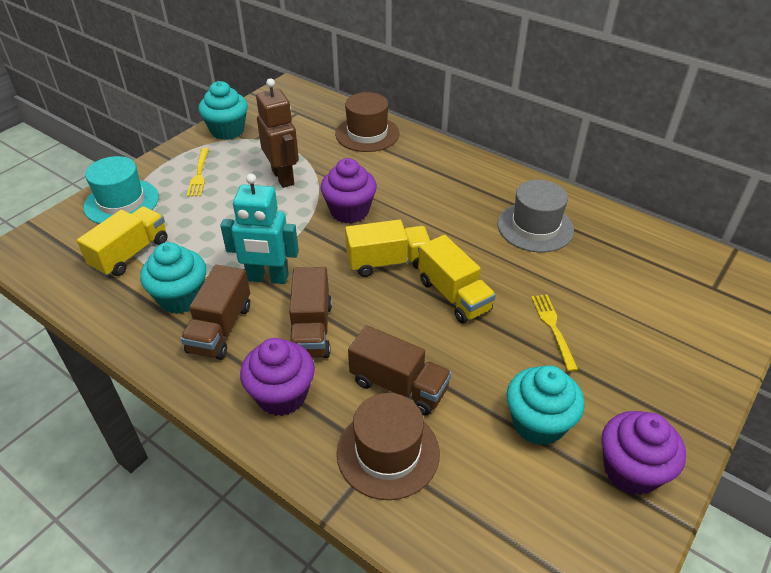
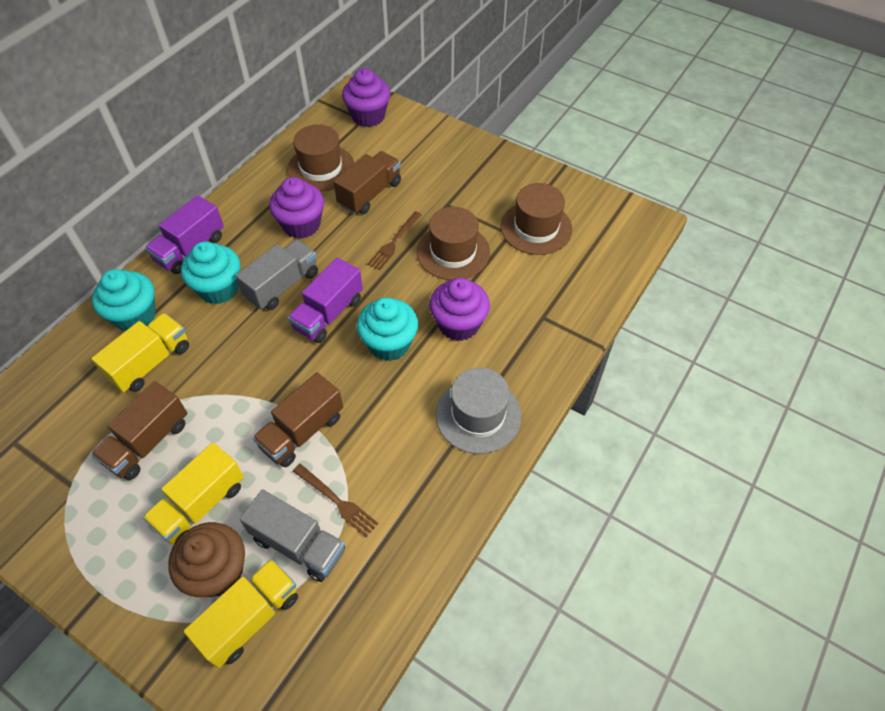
brown cupcake: none = 0 -> [168,522,245,597] = 1
brown fork: none = 0 -> [293,464,379,537] [368,211,422,270] = 2
brown hat: [335,92,399,152] [337,393,440,500] = 2 -> [287,124,354,192] [417,207,490,280] [500,183,572,255] = 3
brown robot: [256,78,299,188] = 1 -> none = 0
grey truck: none = 0 -> [235,239,318,310] [240,490,345,582] = 2
purple truck: none = 0 -> [145,195,224,274] [288,257,363,343] = 2
turquoise hat: [84,156,159,224] = 1 -> none = 0
turquoise robot: [220,174,299,284] = 1 -> none = 0
yellow fork: [187,148,209,197] [531,295,578,372] = 2 -> none = 0

